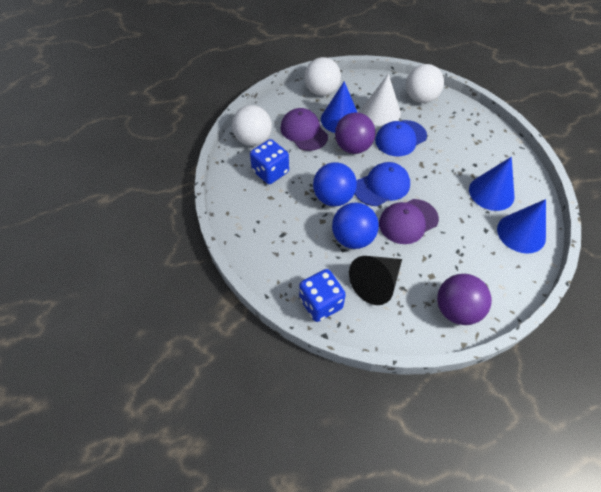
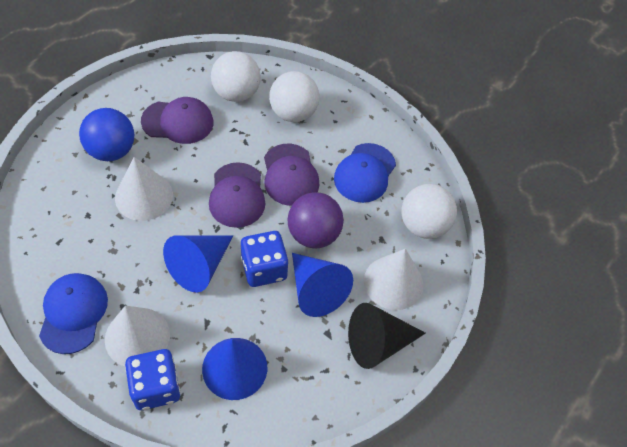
blue ball: [313,162,357,206] [332,203,379,249] = 2 -> [79,108,134,161] = 1
purple ball: [335,113,376,154] [437,274,492,325] = 2 -> [288,192,344,248] = 1
purple cap: [280,108,328,151] [379,199,439,244] = 2 -> [141,97,213,144] [209,162,266,228] [264,144,319,206] = 3
white cone: [362,74,401,126] = 1 -> [105,306,170,366] [115,157,173,221] [364,249,423,310] = 3

